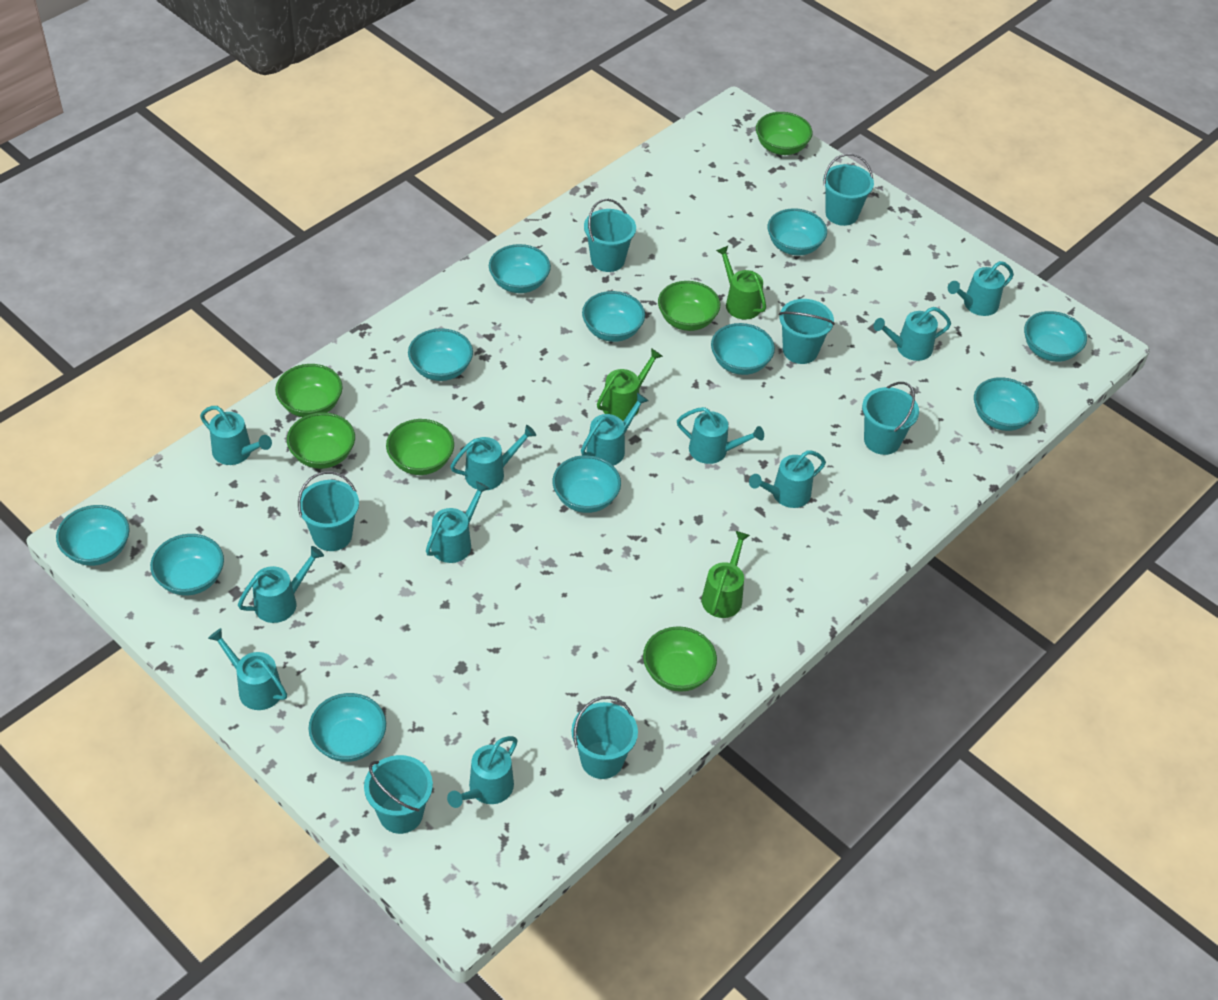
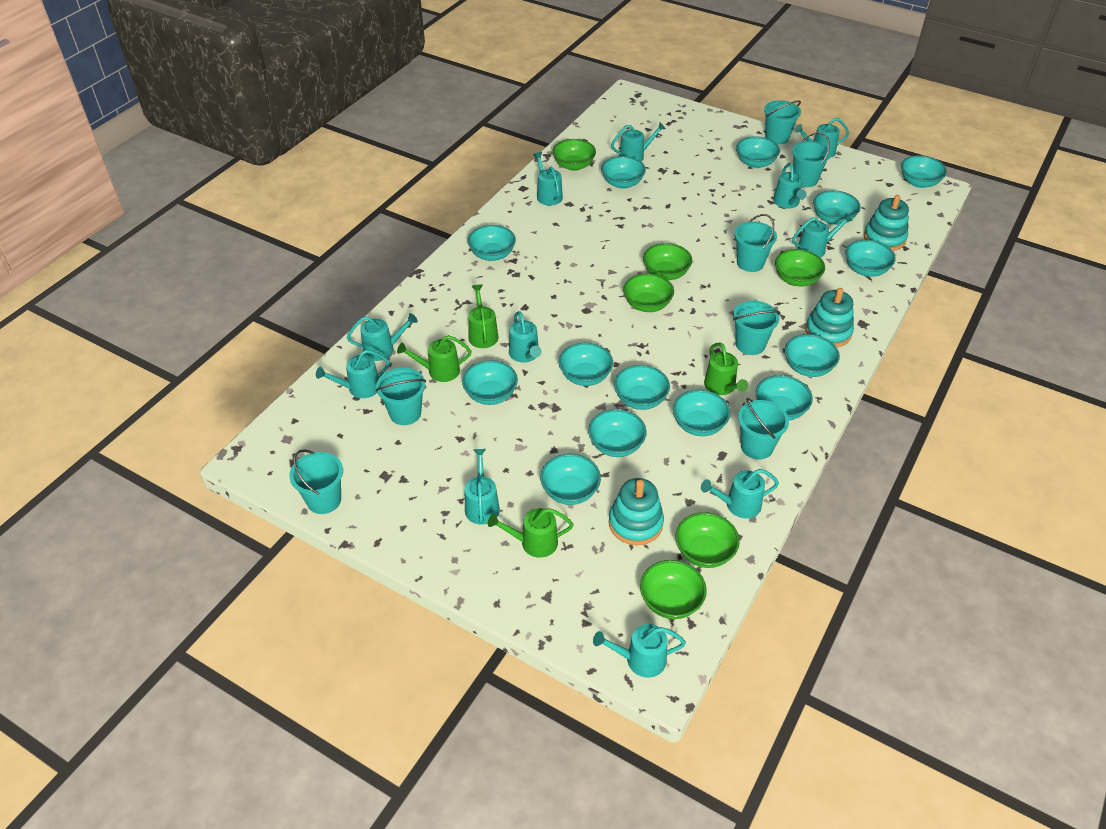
green watering can: [597,348,663,421] [701,531,750,618] [716,246,766,320] = 3 -> [397,335,472,382] [468,284,498,348] [488,508,573,558] [704,343,748,395] = 4
turquoise bowl: [56,505,130,566] [150,534,224,596] [308,693,386,762] [408,328,473,381] [489,244,551,293] [553,455,621,513] [582,291,645,342] [711,323,775,375] [768,208,827,256] [974,377,1039,431] [1024,311,1087,362] = 11 -> [462,360,518,405] [467,225,516,261] [540,454,601,505] [559,343,613,386] [588,409,647,457] [601,156,646,189] [614,365,670,410] [673,390,730,436] [736,136,780,168] [756,375,813,421] [785,334,840,377] [813,190,861,225] [845,240,896,277] [901,155,947,188] = 14
turquoise stacking toy: none = 0 -> [609,478,664,546] [805,288,854,347] [864,195,909,251] = 3

